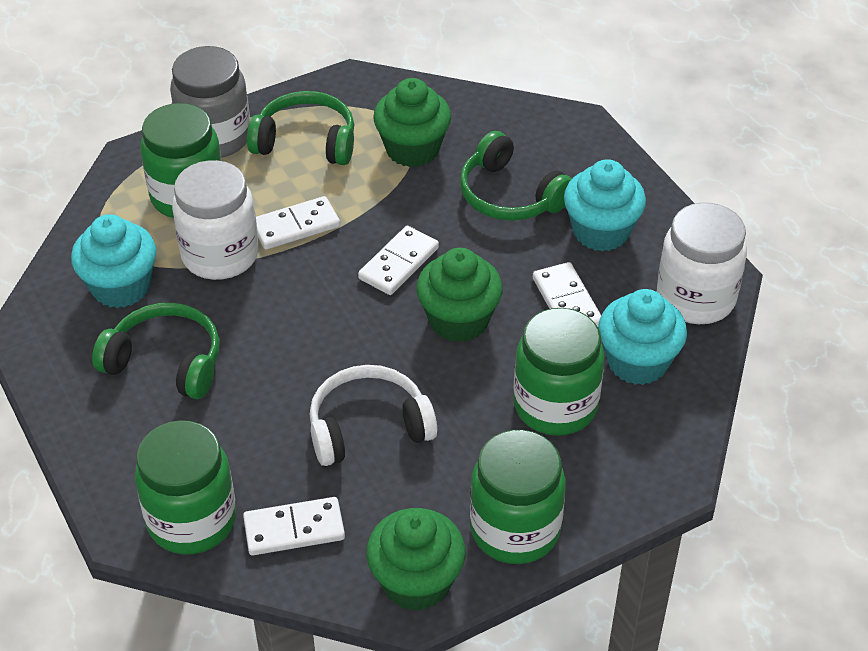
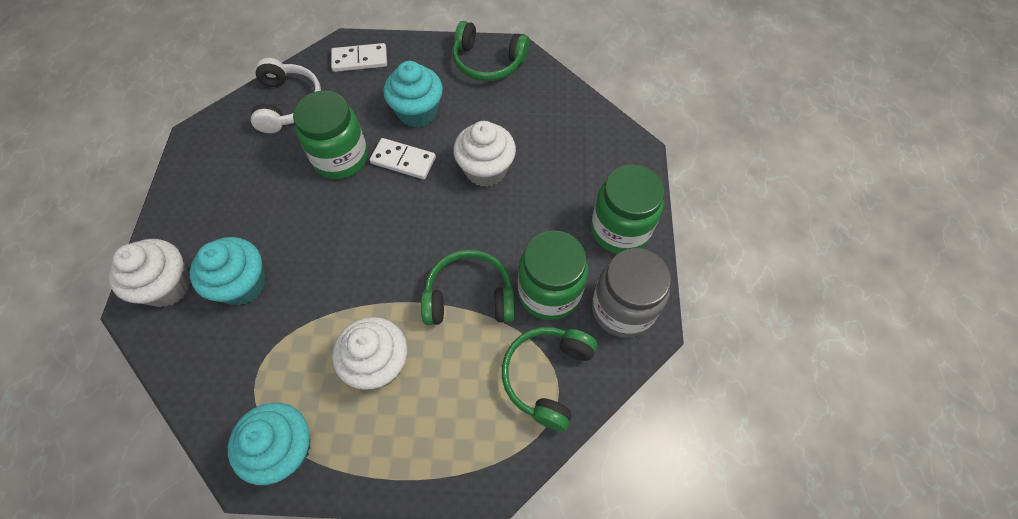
green cupcake: [366,508,466,611] [373,78,451,167] [416,248,503,342] = 3 -> none = 0
green jar: [135,420,236,554] [141,103,222,218] [470,430,566,564] [514,308,605,436] = 4 -> [293,90,368,179] [518,231,588,320] [591,165,664,254] = 3
white cupcake: none = 0 -> [108,239,191,307] [332,317,407,390] [453,121,516,187] = 3
white domino: [243,497,345,555] [256,196,340,250] [358,226,439,295] [533,262,601,327] = 4 -> [331,43,387,72] [370,138,436,179] = 2
white jar: [172,160,259,280] [657,203,747,324] = 2 -> none = 0

